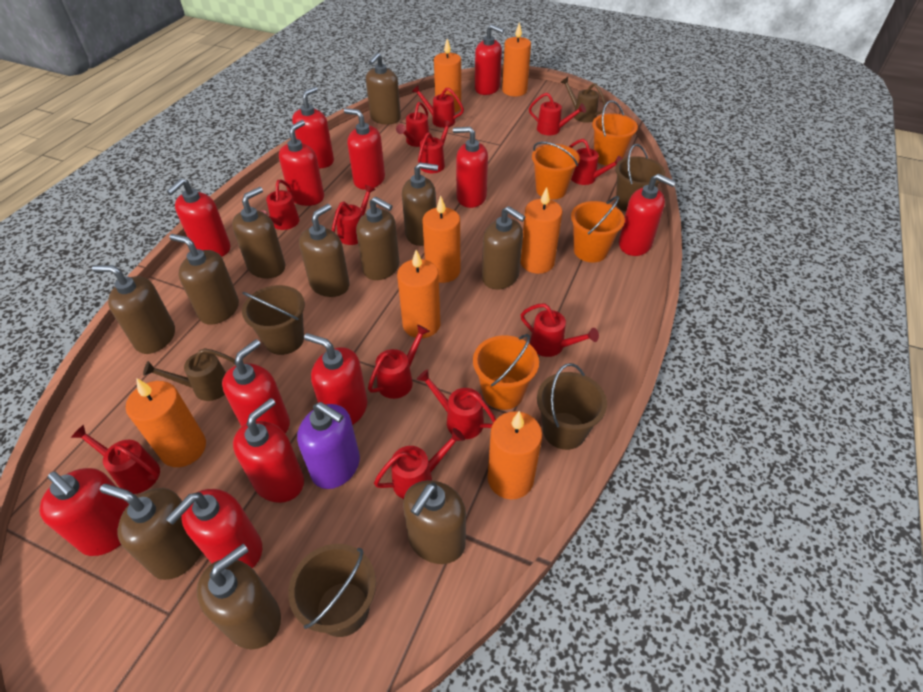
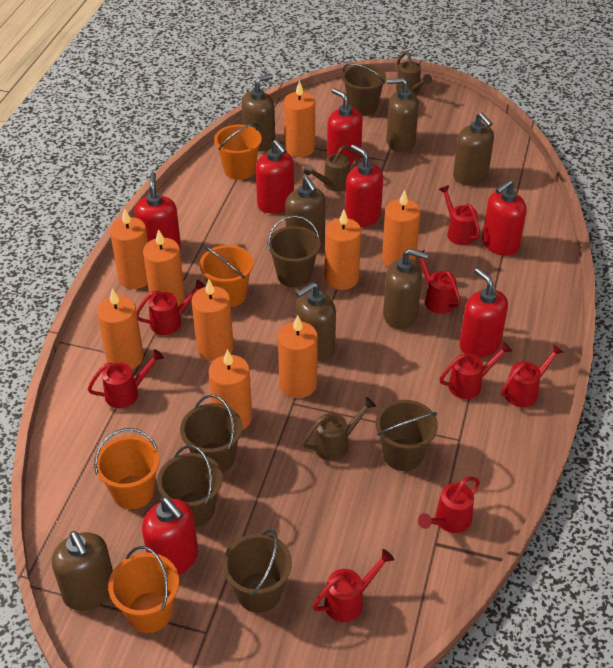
brown bucket: [242,285,305,355] [288,544,376,637] [537,363,607,450] [615,144,665,212] = 4 -> [157,445,222,527] [180,395,243,473] [223,529,292,613] [268,215,321,287] [342,63,386,116] [375,400,438,471] = 6
brown soap dispenser: [92,265,175,354] [100,484,202,580] [169,234,239,325] [197,544,281,649] [232,187,285,279] [299,204,350,297] [356,197,399,280] [366,53,401,124] [402,162,438,246] [403,480,466,564] [482,206,525,289] = 11 -> [52,531,113,611] [242,74,275,151] [285,176,326,243] [296,282,336,362] [383,249,428,329] [386,78,419,152] [453,112,494,185] = 7
brown watering can: [143,348,235,401] [560,77,606,123] = 2 -> [303,397,376,461] [304,145,358,192] [396,52,432,94] = 3
orange candle: [126,378,206,467] [397,250,440,338] [422,196,460,283] [434,39,461,113] [488,411,542,499] [502,23,531,96] [521,187,563,274] = 7 -> [97,288,144,369] [110,208,148,289] [143,229,185,307] [192,279,234,361] [209,349,252,430] [278,315,318,398] [284,80,315,157] [325,210,361,290] [382,190,421,267] = 9
purple soap dispenser: [297,402,360,489] = 1 -> none = 0
red soap dispenser: [39,468,129,556] [166,489,262,568] [167,178,231,257] [222,339,290,434] [233,398,304,503] [279,120,324,206] [292,87,334,169] [304,333,367,425] [344,108,385,190] [453,127,488,208] [475,24,504,95] [619,174,676,256] = 12 -> [134,172,181,247] [142,497,198,575] [256,140,294,213] [327,88,363,166] [345,144,383,227] [460,268,508,358] [482,180,527,256] = 7
red watering can: [71,425,160,494] [261,180,300,230] [332,185,376,245] [368,325,430,399] [374,428,465,499] [396,102,429,147] [412,85,464,128] [417,369,496,439] [418,120,453,173] [520,303,599,357] [529,93,586,135] [569,139,622,185] = 12 -> [88,349,164,408] [137,280,206,335] [313,549,394,622] [418,477,480,533] [419,250,461,314] [438,185,480,245] [440,342,512,399] [501,344,564,407] = 8

